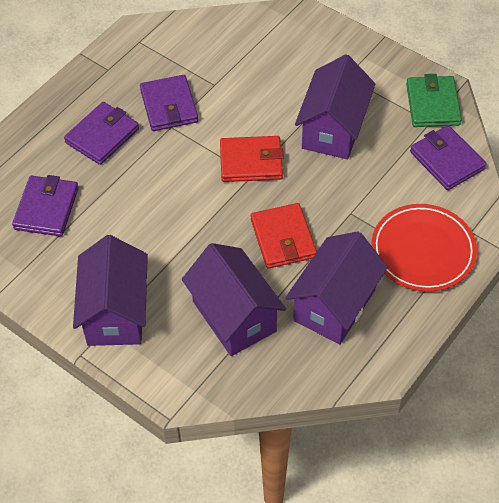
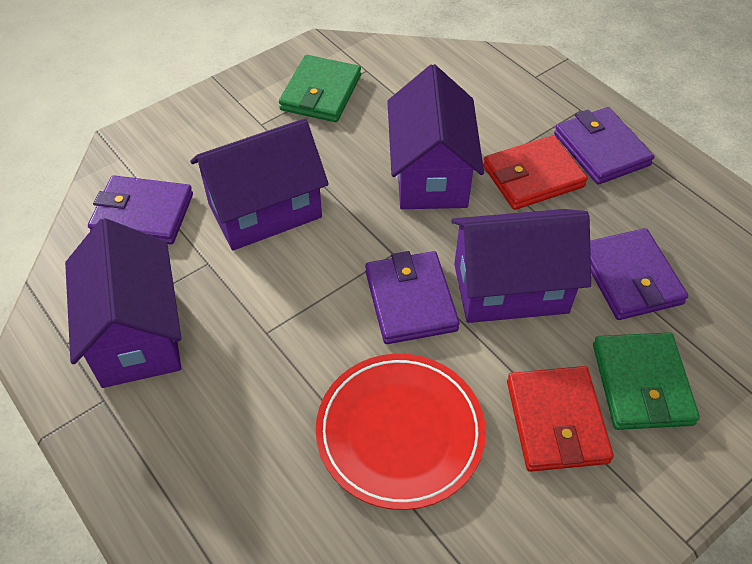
green wallet: [406,74,462,127] = 1 -> [279,55,361,122] [593,332,700,430] = 2

